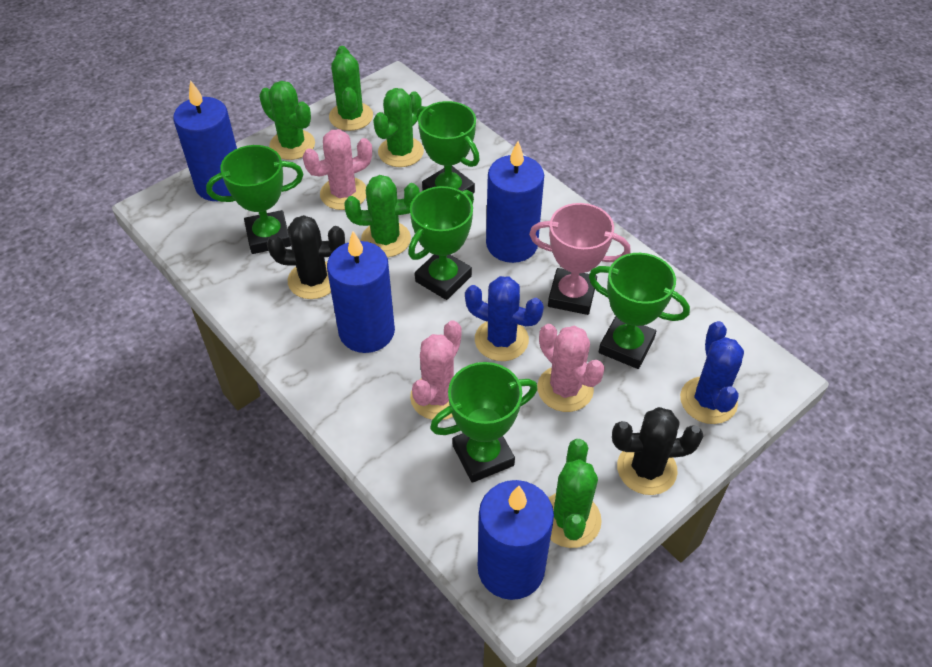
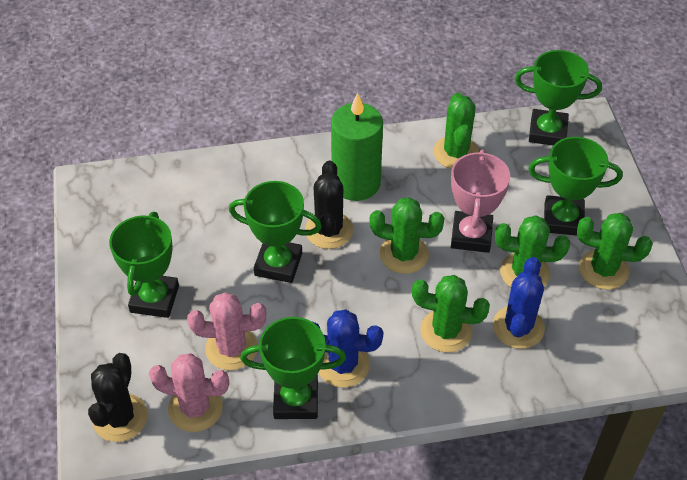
blue candle: [173,80,237,201] [327,231,395,353] [478,480,554,600] [486,141,544,263] = 4 -> none = 0
green candle: none = 0 -> [331,93,383,201] = 1
pink cactus: [303,129,372,210] [410,320,462,420] [537,324,605,412] = 3 -> [149,353,229,432] [187,292,266,370] = 2

